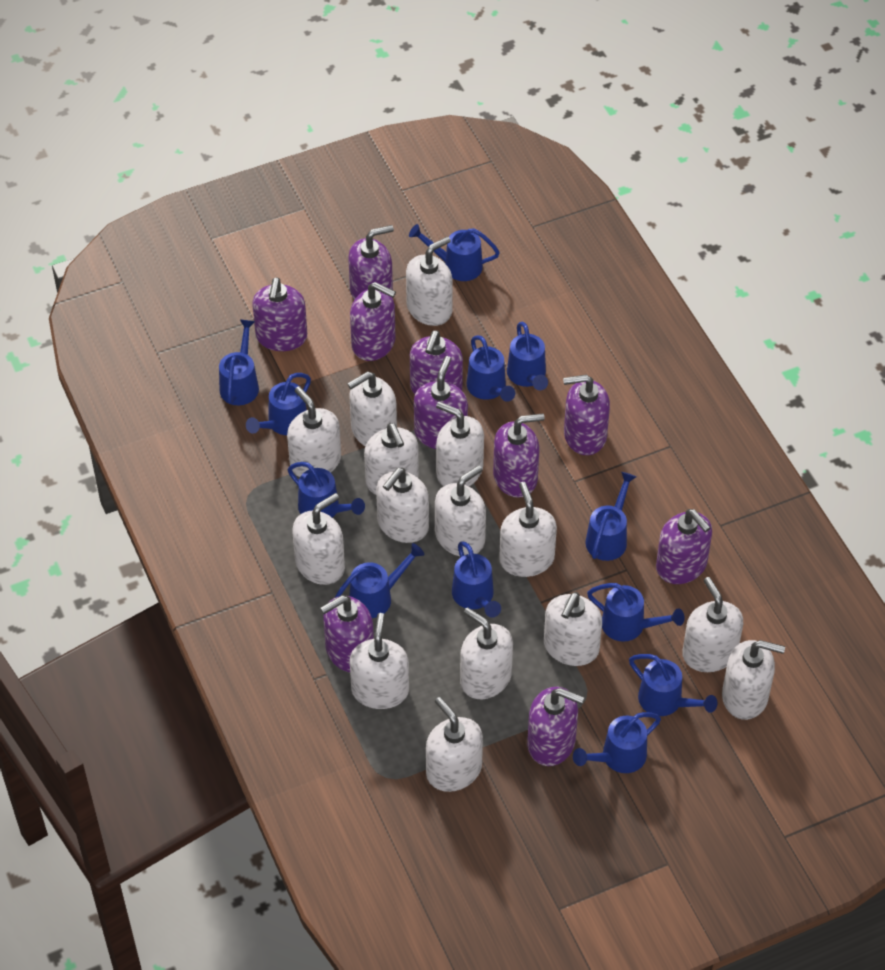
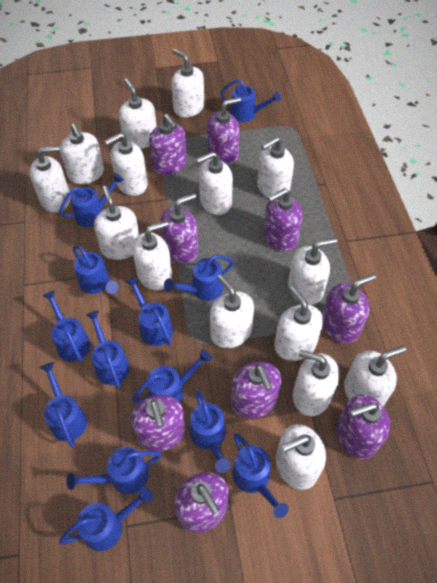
blue watering can: [219,319,259,405] [246,373,311,435] [288,462,365,518] [335,543,425,618] [409,224,500,281] [452,541,501,618] [467,335,515,402] [507,322,548,390] [573,712,661,773] [586,472,636,561] [587,583,685,642] [629,654,717,716] = 12 -> [40,362,87,447] [42,290,91,363] [59,173,124,227] [59,487,153,551] [66,447,162,494] [73,245,119,294] [86,310,130,388] [125,276,173,346] [132,350,211,403] [164,255,234,301] [190,390,231,473] [220,79,281,122] [232,433,289,518] = 13
purple soap dispenser: [252,277,307,351] [320,595,374,672] [348,225,394,300] [350,282,396,361] [410,330,463,394] [414,356,468,449] [493,413,545,498] [527,687,584,766] [563,375,610,455] [656,509,712,584] = 10 -> [131,395,186,452] [149,114,187,175] [160,193,199,264] [175,472,228,533] [207,97,241,165] [231,362,281,418] [263,188,303,251] [322,274,376,343] [337,394,390,459] = 9

